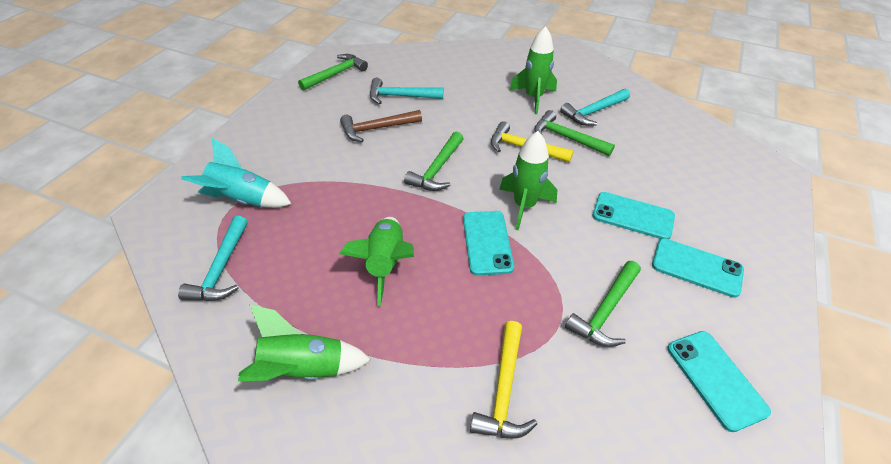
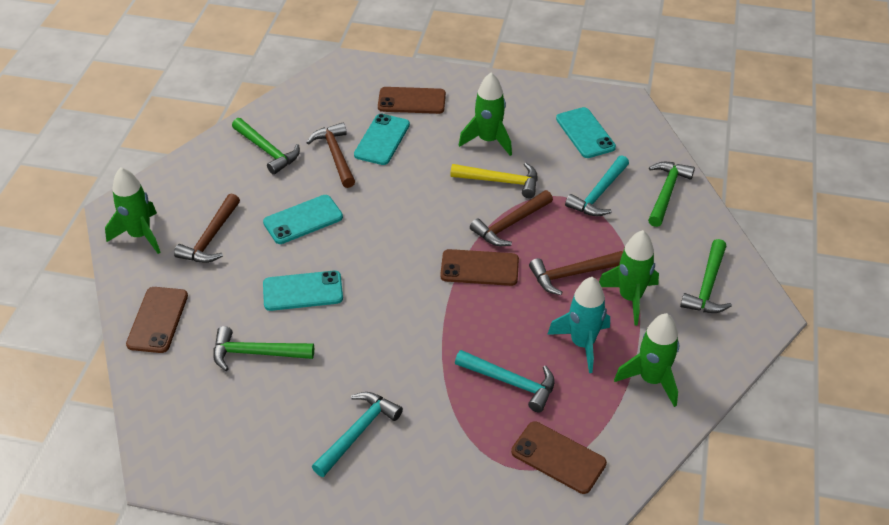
brown hammer: [340,110,422,142] = 1 -> [174,193,240,263] [306,123,355,188] [470,190,553,246] [529,251,623,295] = 4
brown phone: none = 0 -> [126,287,188,353] [378,87,446,114] [440,249,519,286] [511,421,607,494] = 4
yellow hammer: [470,321,537,438] [491,121,574,163] = 2 -> [450,163,538,198] = 1

